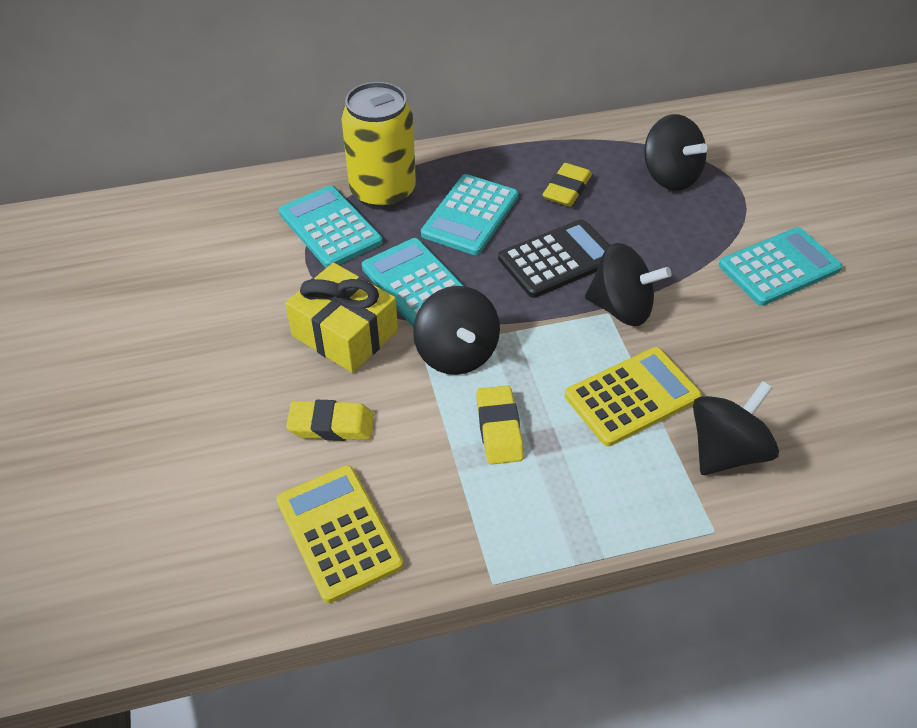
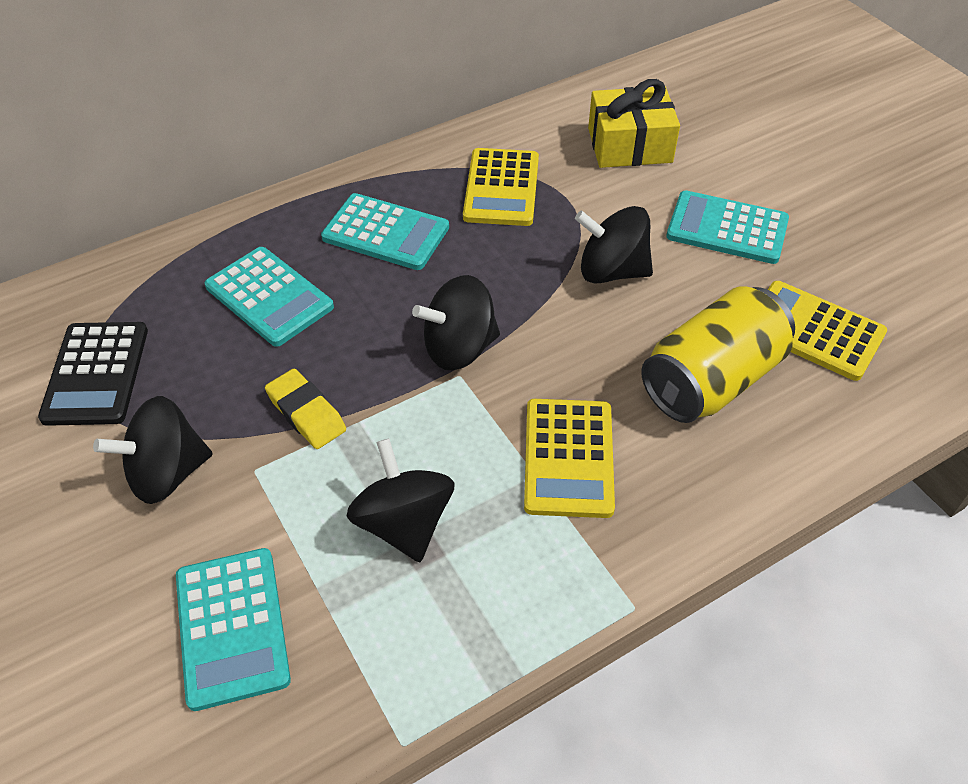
yellow calculator: [276,465,403,603] [565,347,702,446] = 2 -> [463,148,539,226] [524,399,615,518] [768,281,887,381] = 3
yellow eraser: [286,400,374,441] [476,385,524,464] [542,163,592,207] = 3 -> [265,369,346,449] = 1

